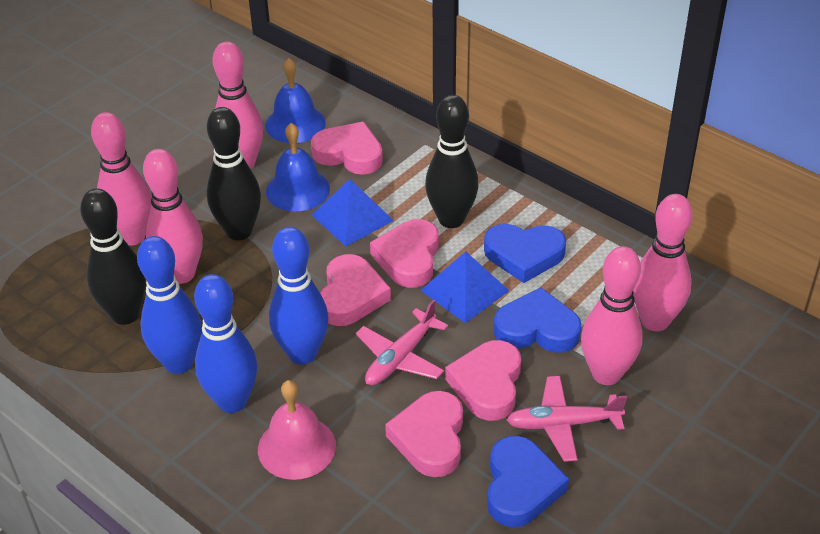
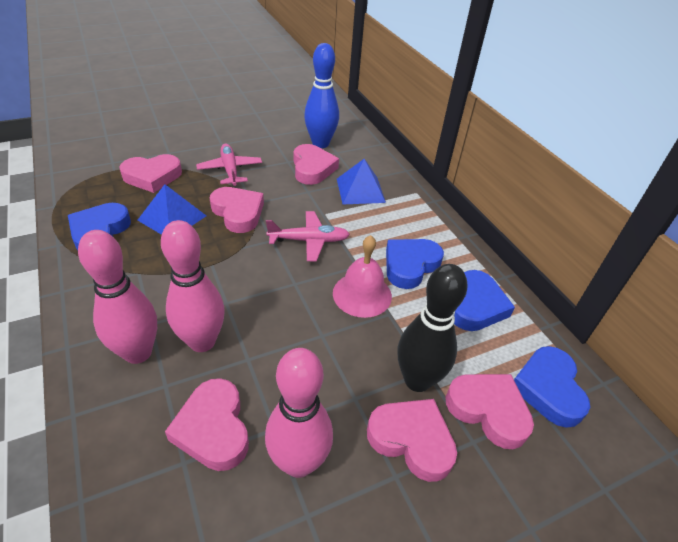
black bowling pin: [80,189,146,325] [207,107,261,240] [425,95,479,228] = 3 -> [397,264,468,392] = 1
blue bell: [265,58,326,143] [266,123,330,211] = 2 -> none = 0
blue bowling pin: [137,236,202,374] [194,274,257,413] [269,227,329,365] = 3 -> [304,43,339,148] = 1
blue heart: [484,224,566,283] [487,436,569,527] [494,287,582,353] = 3 -> [68,203,131,250] [386,239,444,289] [454,270,515,331] [514,346,590,428] = 4
pink bowling pin: [91,112,152,246] [143,149,203,284] [212,41,263,169] [581,246,642,385] [633,194,693,331] = 5 -> [78,230,157,364] [161,220,225,352] [265,348,333,478] = 3
pink heart: [311,122,383,175] [320,254,391,326] [370,219,439,288] [385,391,463,477] [445,340,521,421] = 5 -> [119,154,182,193] [165,378,249,471] [210,187,264,233] [294,144,339,185] [367,399,457,482] [446,374,534,449] = 6

